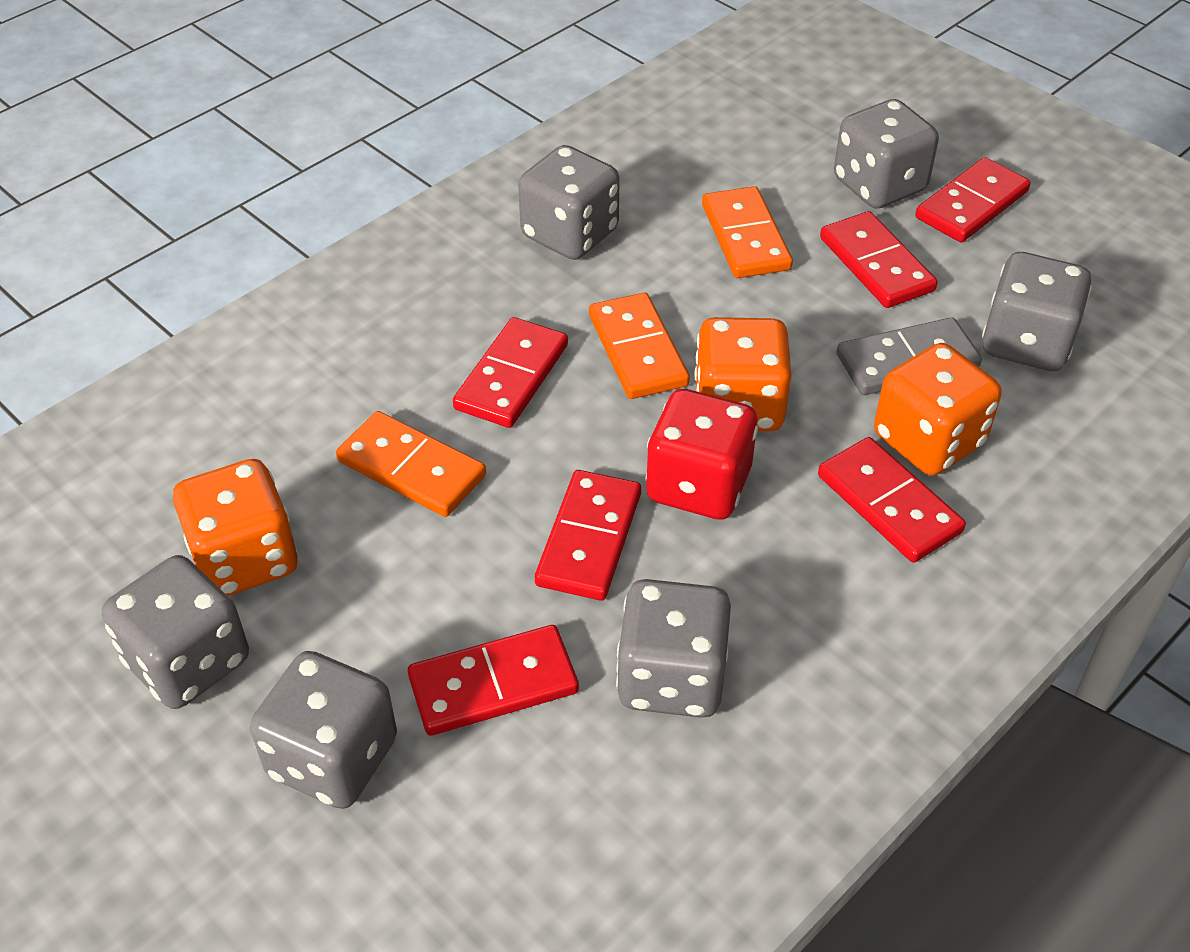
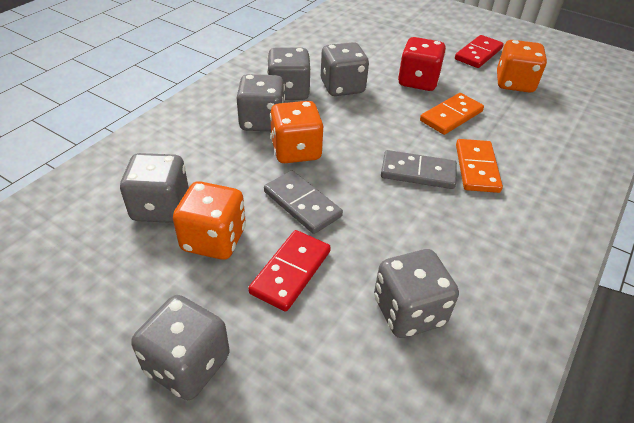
grey domino: [837,317,982,395] = 1 -> [264,171,343,234] [381,150,457,189] = 2
orange domino: [336,411,486,517] [589,293,690,399] [702,186,793,278] = 3 -> [420,93,484,135] [456,139,503,193] = 2
red domino: [408,625,579,736] [453,317,568,428] [535,470,641,600] [818,437,966,563] [820,211,938,308] [915,157,1031,242] = 6 -> [248,230,331,312] [455,35,504,68] = 2

